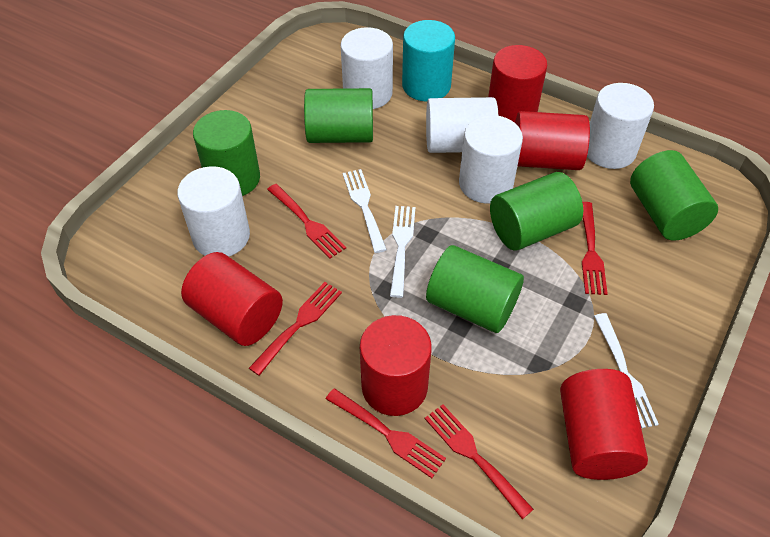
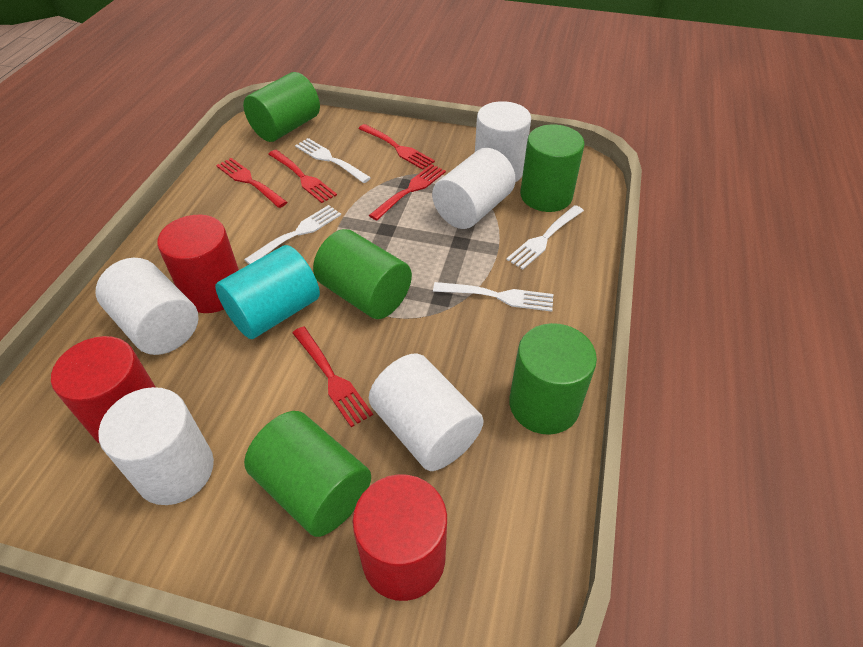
red cylinder: [181,252,283,346] [360,315,432,416] [488,45,547,123] [515,111,590,170] [560,369,648,480] = 5 -> [51,336,155,444] [157,215,239,313] [352,474,447,601] = 3
white fork: [343,169,387,253] [390,206,415,298] [594,313,659,428] = 3 -> [244,205,341,264] [295,138,371,183] [433,282,553,312] [506,205,584,269] = 4

